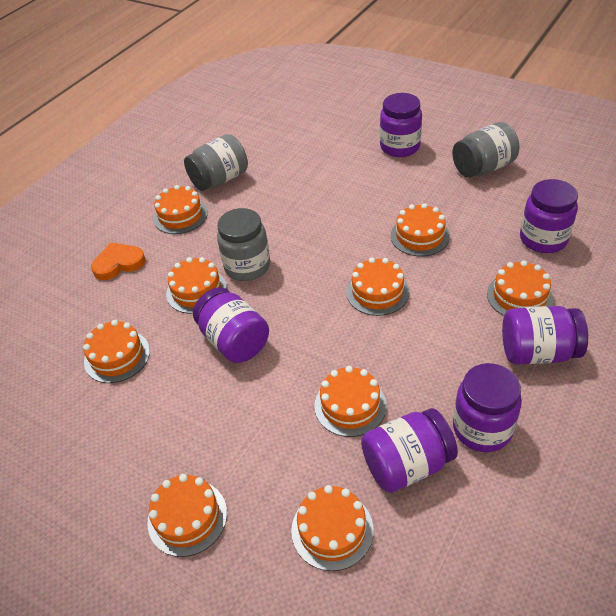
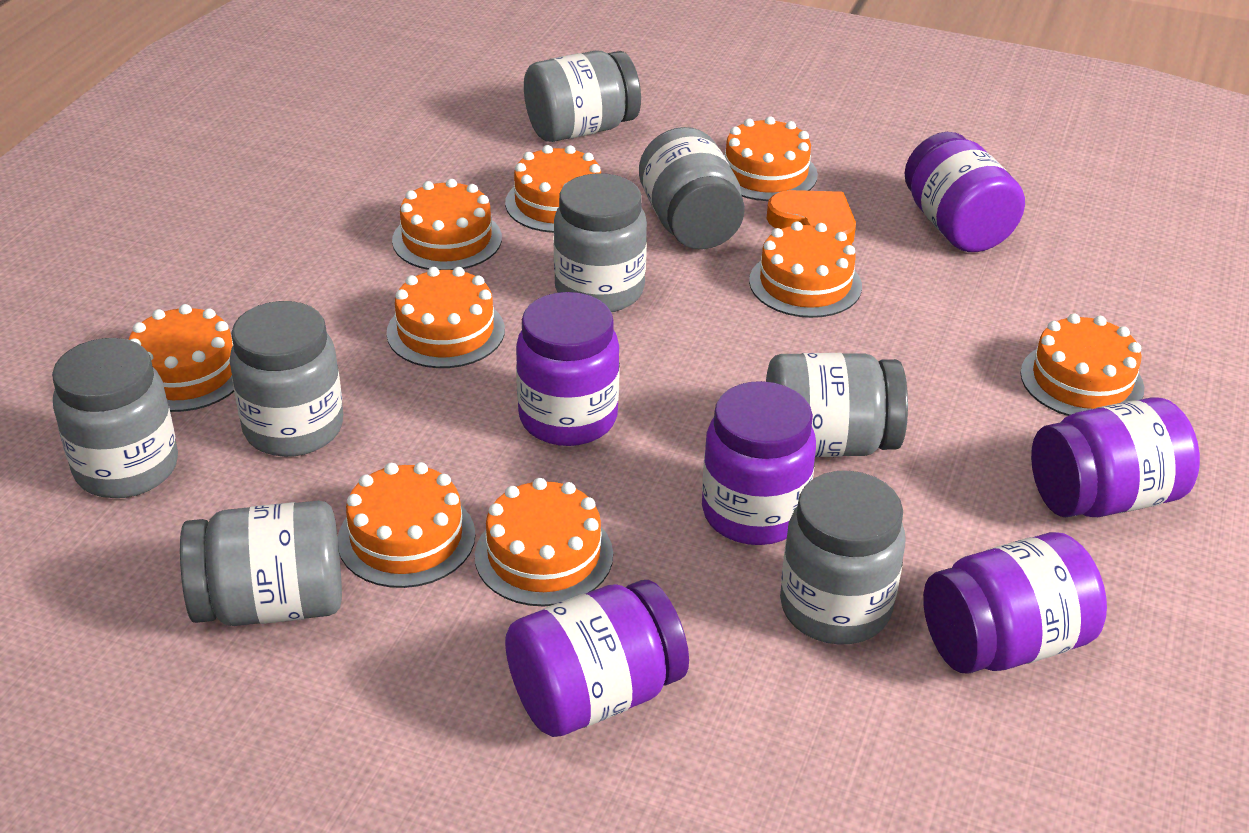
grey jar: [184,134,248,191] [217,208,270,281] [452,122,519,178] = 3 -> [52,338,178,498] [180,501,342,626] [230,301,343,457] [524,51,641,142] [554,173,647,312] [639,127,745,249] [766,353,908,457] [780,471,906,645] = 8

